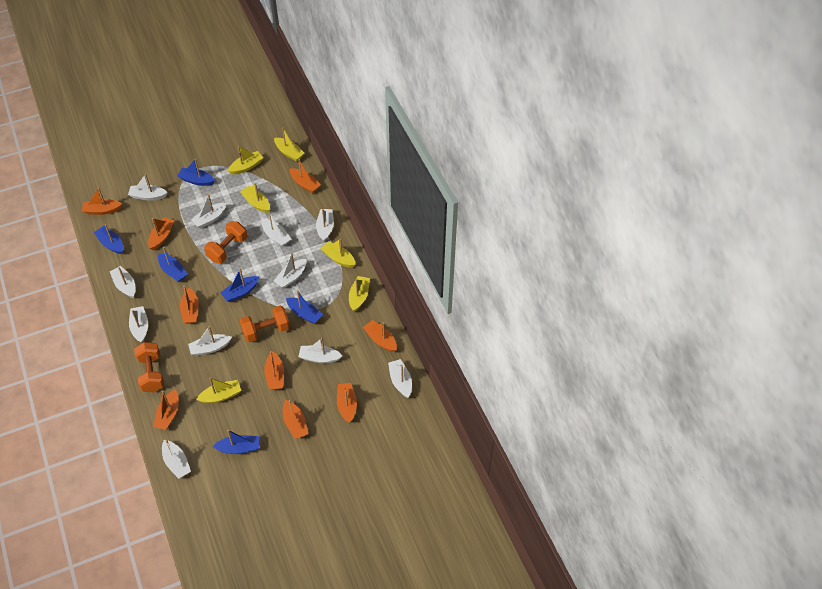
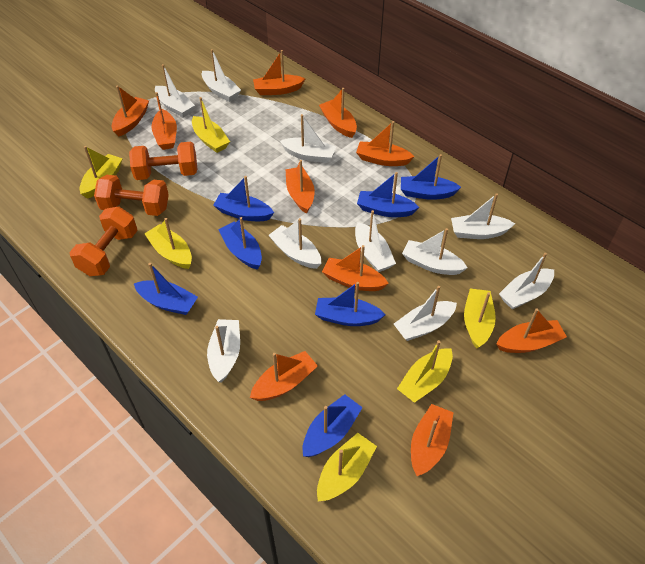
blue boat: [94,224,123,254] [158,247,188,282] [177,159,215,186] [213,430,259,454] [220,268,259,302] [286,290,323,324] = 6 -> [134,263,198,315] [213,176,274,221] [218,217,262,270] [303,394,363,457] [315,282,386,326] [357,172,419,217] [401,154,461,200] = 7
orange boat: [82,187,122,215] [148,217,175,250] [153,389,179,430] [180,286,199,324] [264,351,284,390] [283,400,308,439] [290,159,321,193] [337,383,357,423] [363,320,397,352] = 9 -> [112,86,149,137] [151,92,177,150] [250,351,318,401] [253,50,305,95] [285,160,315,214] [319,88,357,138] [322,245,389,291] [356,121,415,166] [411,404,454,476] [496,308,567,353] = 10
white boat: [110,266,136,298] [128,174,168,201] [129,306,148,343] [162,440,191,479] [188,326,232,356] [191,194,227,228] [261,211,291,247] [274,252,307,288] [298,338,342,363] [316,209,334,242] [388,359,412,398] = 11 -> [155,64,195,118] [202,49,241,102] [207,319,240,383] [268,218,322,269] [280,114,336,163] [355,210,396,272] [394,286,457,341] [402,228,468,275] [451,193,515,239] [499,253,554,309] = 10

